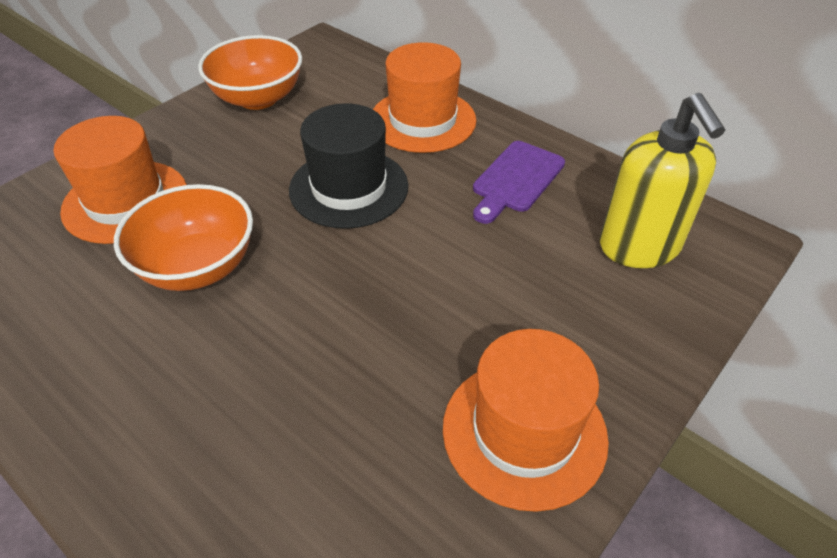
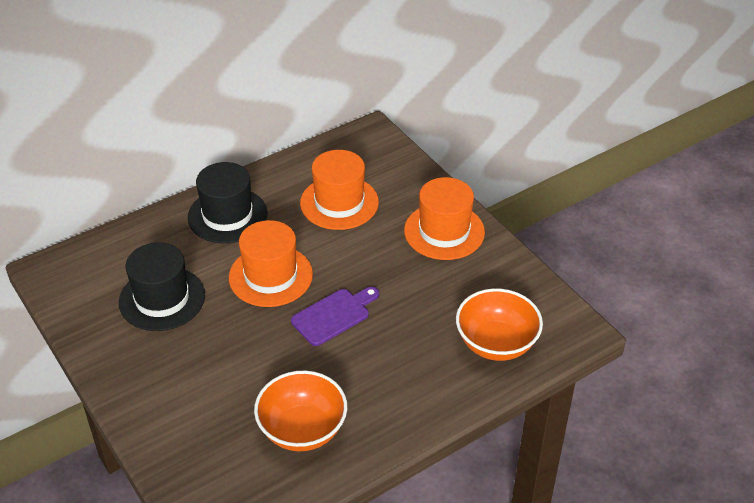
black hat: [289,103,408,229] = 1 -> [119,242,205,331] [188,162,268,243] = 2
yellow soap dispenser: [600,93,725,268] = 1 -> none = 0

